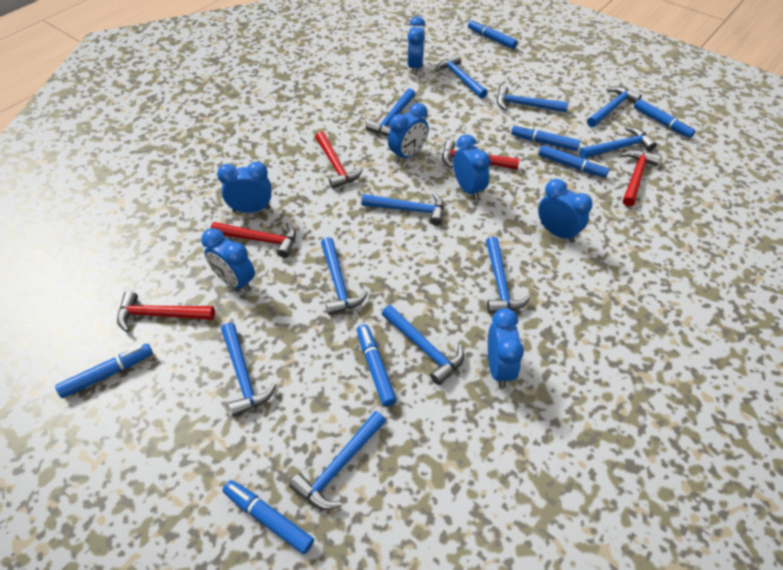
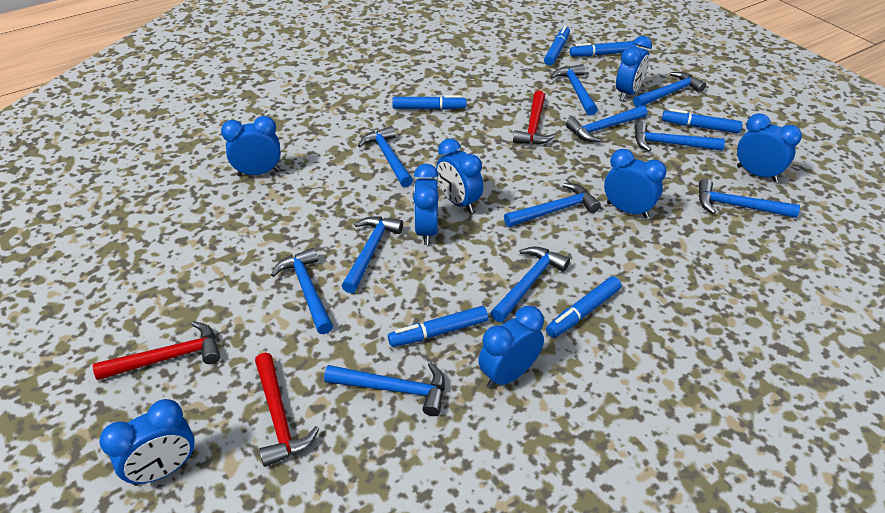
blue clock: [201,228,255,292] [217,162,271,213] [388,103,429,163] [408,16,426,75] [453,134,491,200] [488,308,524,388] [538,179,593,243] = 7 -> [99,399,195,486] [221,116,281,176] [413,164,439,245] [436,138,483,213] [478,306,544,389] [604,149,667,218] [616,36,652,101] [737,113,802,182] = 8
blue marker: [55,344,153,398] [223,480,314,554] [357,324,397,407] [468,19,518,49] [511,124,580,151] [538,145,609,178] [634,99,696,138] = 7 -> [388,306,488,347] [392,95,466,110] [544,26,570,66] [546,276,622,338] [570,41,636,57] [662,109,742,133] = 6
red hammer: [117,291,215,332] [210,222,296,258] [315,131,363,189] [442,139,520,170] [621,150,661,207] = 5 -> [93,321,220,380] [255,353,319,467] [513,91,555,145] = 3

